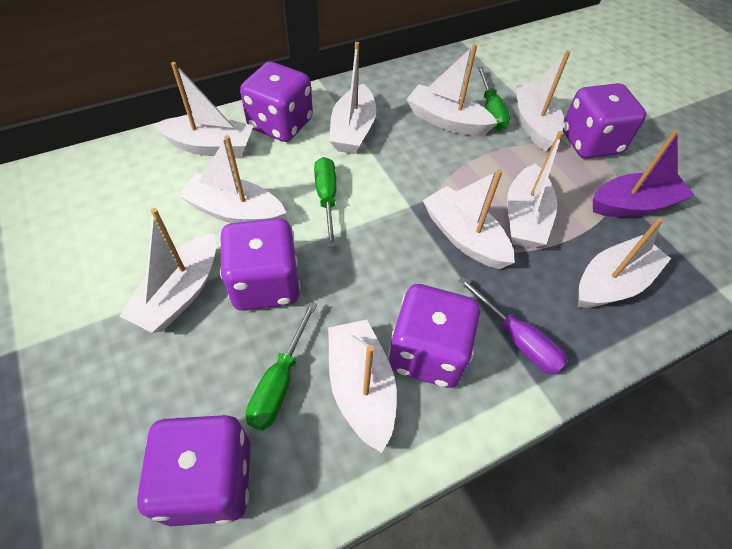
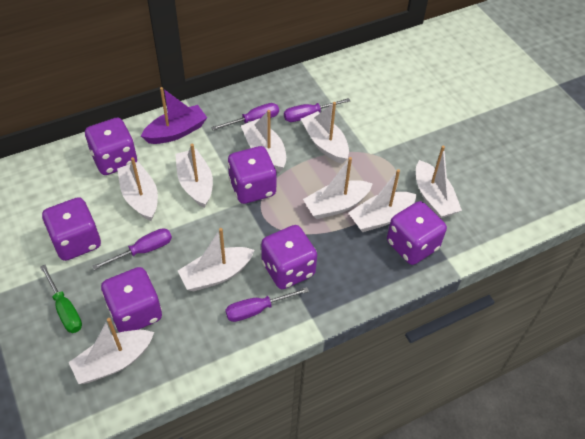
green screwdriver: [246,302,317,430] [314,157,336,247] [477,67,510,131] = 3 -> [40,265,82,333] = 1
purple dice: [137,415,251,526] [220,218,301,311] [240,62,313,142] [388,284,480,388] [563,83,647,158] = 5 -> [42,197,101,261] [85,118,137,175] [101,267,162,332] [228,146,277,204] [261,225,317,289] [387,201,447,265] = 6
purple screwdriver: [458,277,568,375] = 1 -> [92,228,172,270] [211,103,279,130] [225,287,309,322] [284,98,350,122] = 4
white boat: [120,208,216,333] [153,62,253,157] [178,135,286,223] [328,320,397,453] [329,42,376,154] [406,44,498,136] [423,169,515,269] [507,131,563,248] [515,51,570,151] [578,218,671,308] = 10 -> [68,318,154,384] [117,157,158,221] [175,144,213,208] [178,228,254,291] [241,110,286,172] [301,102,349,164] [303,157,373,219] [348,169,417,232] [416,146,462,218] = 9

